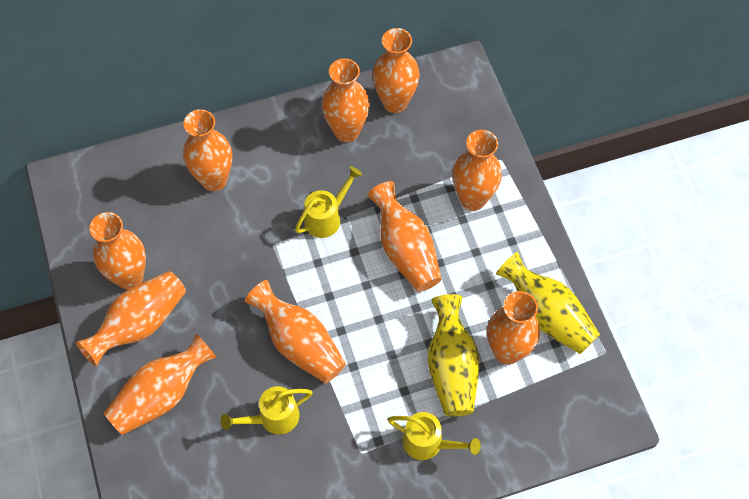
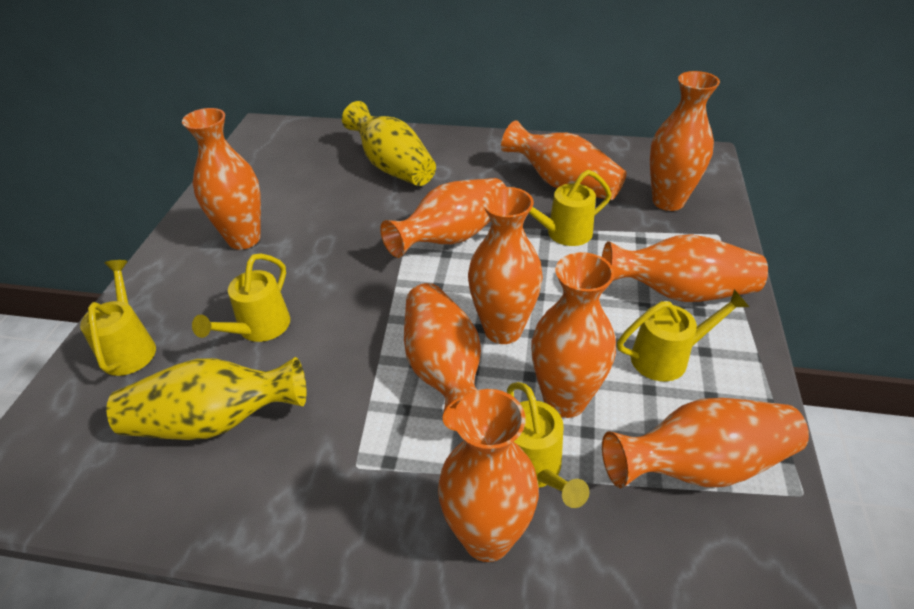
yellow watering can: [221,386,313,435] [295,166,362,238] [387,412,481,460] = 3 -> [80,260,156,376] [192,253,290,342] [507,382,589,508] [529,170,612,246] [617,289,749,381] = 5

